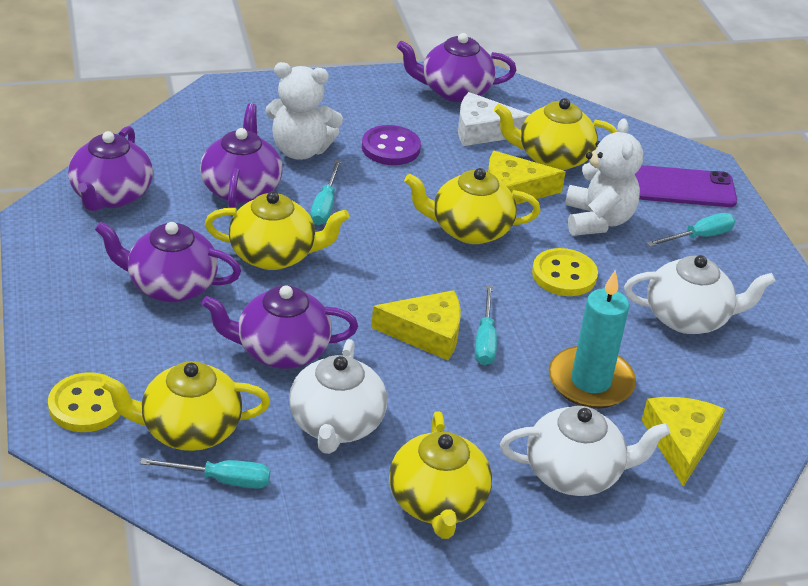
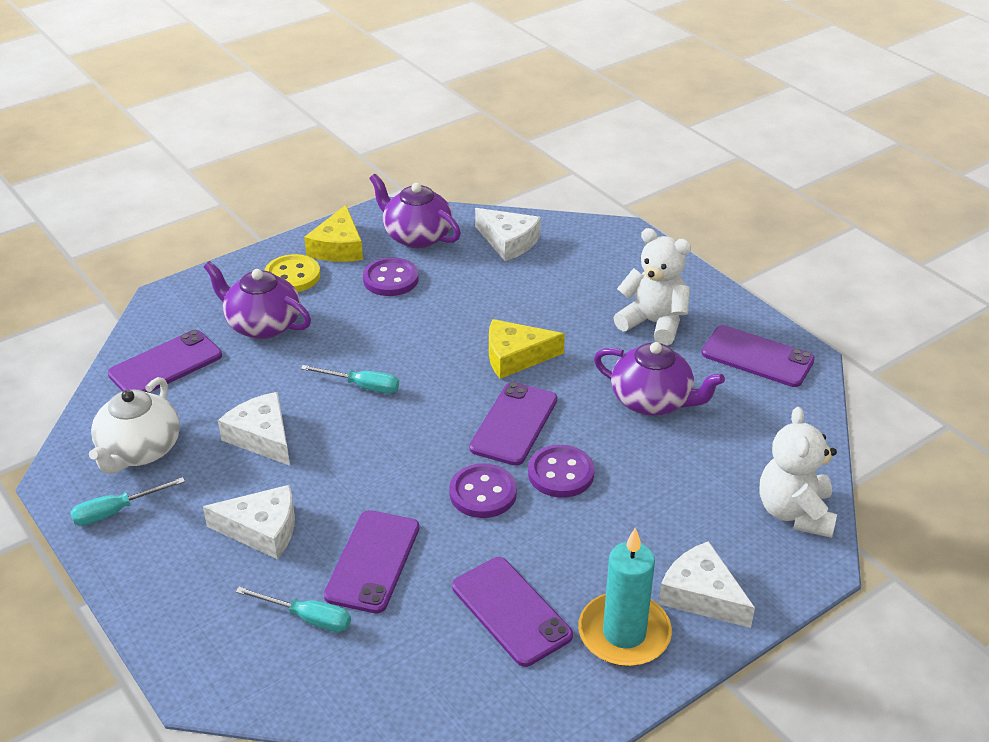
purple button: [362,125,421,165] = 1 -> [363,257,419,296] [449,463,517,518] [528,445,595,498] = 3
purple phone: [635,165,737,207] = 1 -> [108,330,222,393] [324,510,419,613] [452,557,573,667] [469,382,557,466] [702,325,815,387] = 5
purple teapot: [68,126,153,211] [95,222,241,303] [200,103,283,208] [202,285,358,369] [397,33,516,102] = 5 -> [204,261,311,339] [369,174,461,248] [594,342,725,416] = 3
turquoise screwdriver: [140,458,270,489] [310,160,341,225] [475,285,497,365] [647,213,735,247] = 4 -> [70,477,185,526] [236,587,351,632] [301,365,399,393] = 3
white cheese: [458,92,530,146] = 1 -> [203,485,295,559] [218,392,290,466] [475,208,541,261] [659,541,755,628] = 4
white teapot: [289,339,387,454] [500,406,670,496] [624,255,776,334] = 3 -> [89,377,180,474] = 1
yellow button: [48,372,121,432] [532,248,598,296] = 2 -> [264,254,320,292] = 1
yellow cheese: [371,290,461,360] [488,151,566,204] [642,397,725,487] = 3 -> [304,205,363,262] [489,319,565,379] = 2
yellow teapot: [101,361,270,451] [205,191,349,270] [389,411,492,539] [404,168,540,244] [494,98,617,170] = 5 -> none = 0

